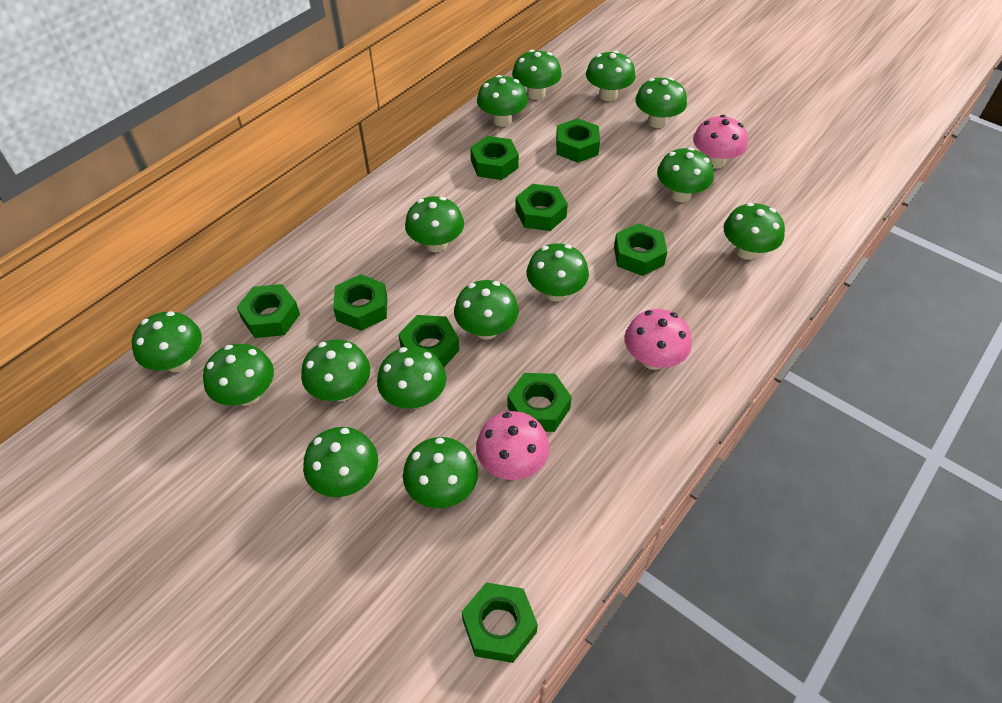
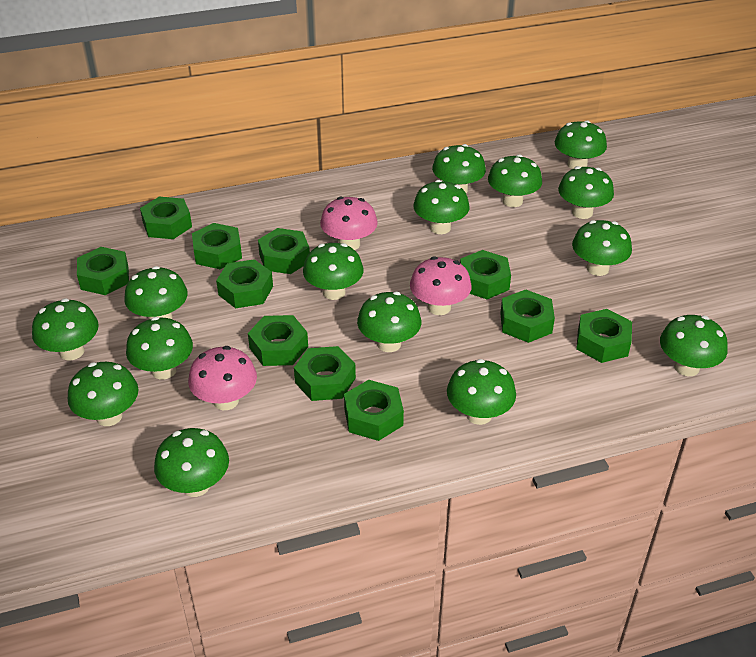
green nut: [237,284,300,338] [333,274,387,331] [398,315,459,367] [462,582,538,663] [470,136,519,180] [507,373,572,432] [515,184,568,231] [556,118,600,163] [614,223,667,276] = 9 -> [77,247,129,295] [140,197,192,239] [192,223,242,269] [216,259,273,308] [248,315,308,366] [258,228,310,274] [294,346,356,401] [344,380,404,441] [460,250,511,299] [500,290,555,343] [576,309,632,363] = 11

